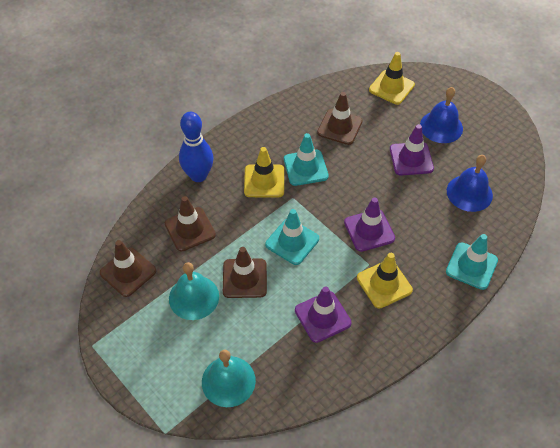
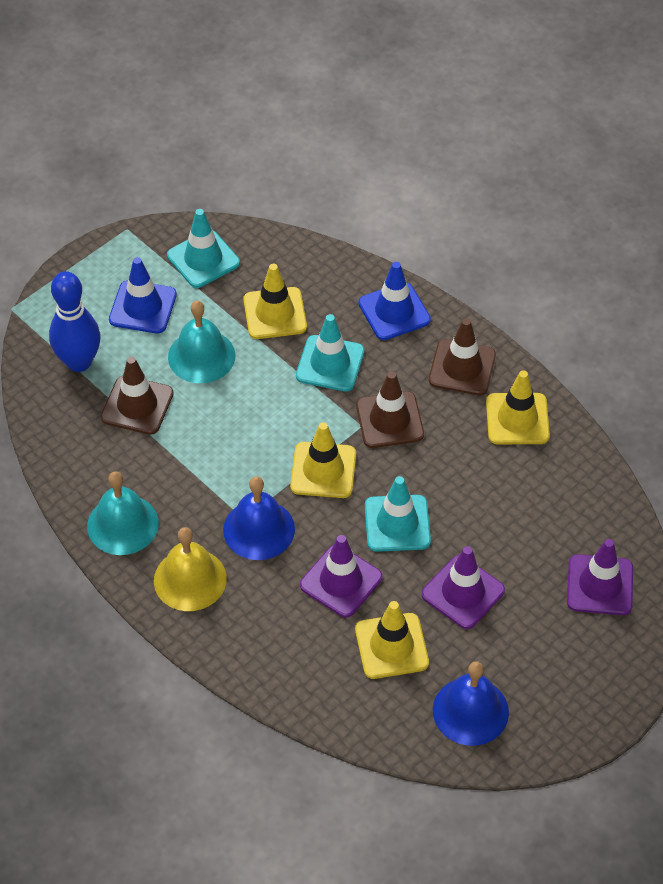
blue traffic cone: none = 0 -> [109,257,177,333] [358,262,431,340] = 2
brown traffic cone: [100,240,156,297] [165,196,216,251] [223,247,267,298] [317,92,363,145] = 4 -> [101,357,174,435] [356,371,424,448] [429,318,496,395] = 3
yellow bell: none = 0 -> [154,527,227,611] = 1
yellow traffic cone: [244,147,284,197] [357,253,413,309] [369,52,415,105] = 3 -> [243,264,307,339] [290,422,356,498] [355,601,429,679] [486,370,550,444] = 4

